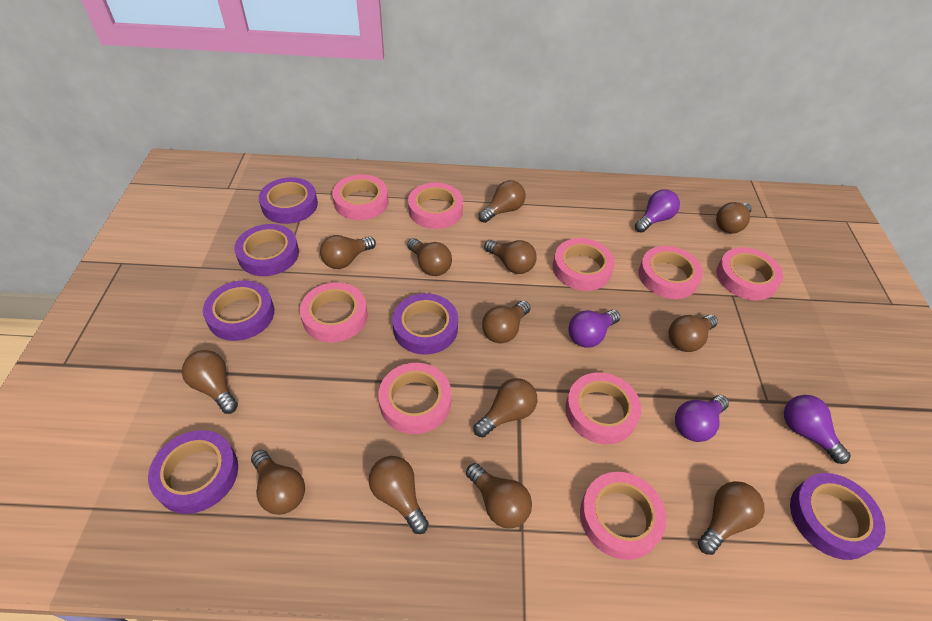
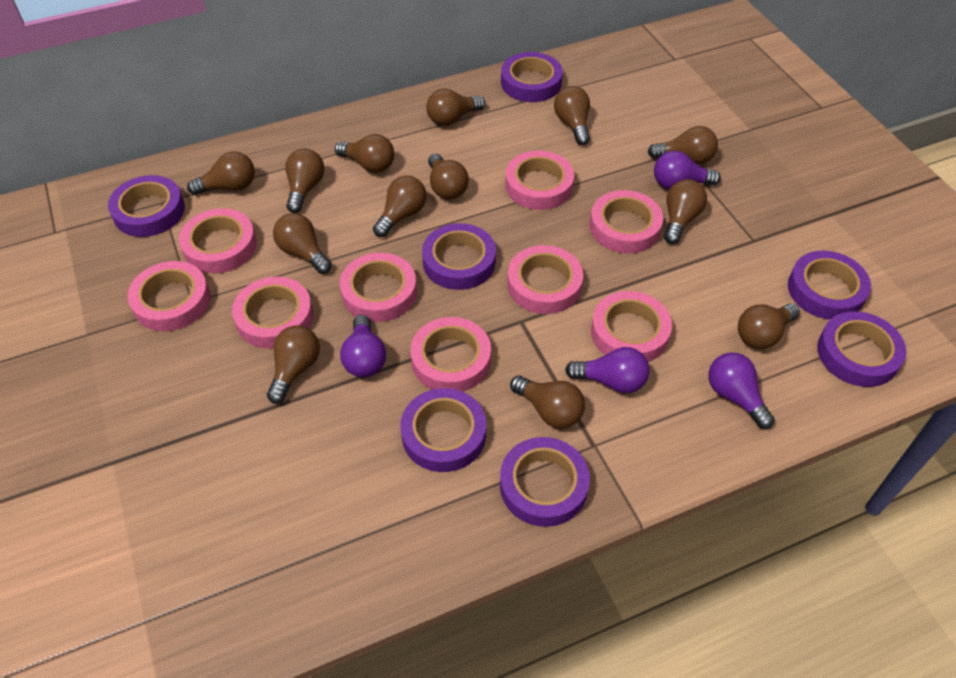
purple tape: [148,430,238,514] [203,280,274,341] [234,224,299,276] [259,177,318,224] [392,293,458,355] [790,473,885,560] = 6 -> [108,175,185,237] [400,388,486,472] [422,223,496,290] [500,437,590,527] [501,52,563,102] [788,251,871,319] [817,311,906,387] = 7

